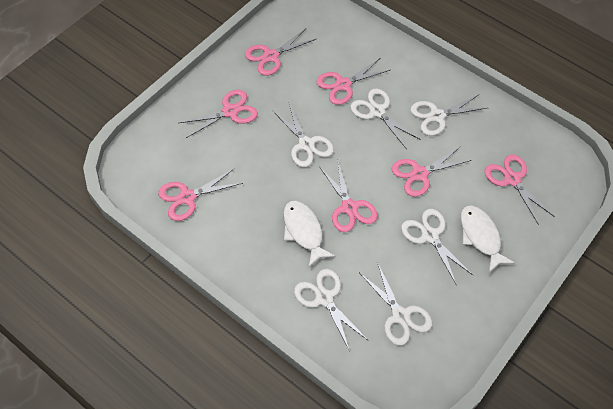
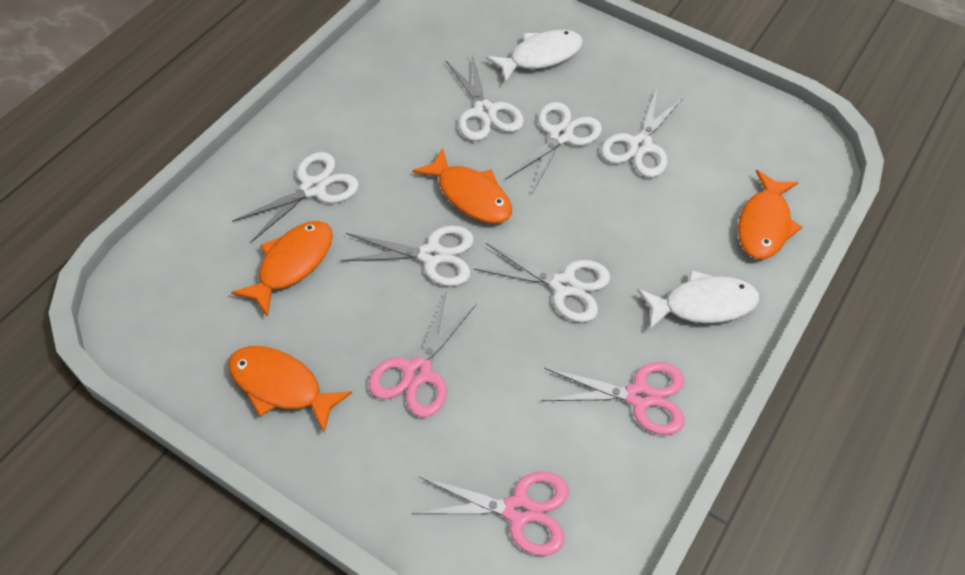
orange fish: none = 0 -> [228,346,352,432] [231,221,333,317] [412,148,512,223] [738,170,802,259] = 4
pink scissors: [158,168,243,221] [179,90,258,138] [245,29,316,76] [316,58,390,105] [319,162,378,232] [391,146,472,197] [484,155,555,225] = 7 -> [368,294,477,417] [412,471,569,556] [541,362,685,435] = 3

